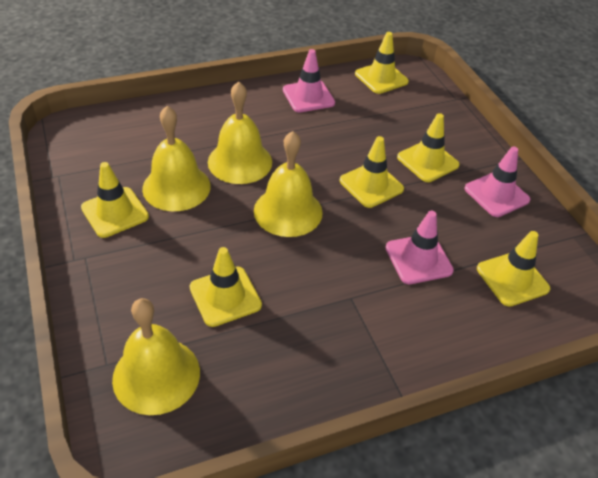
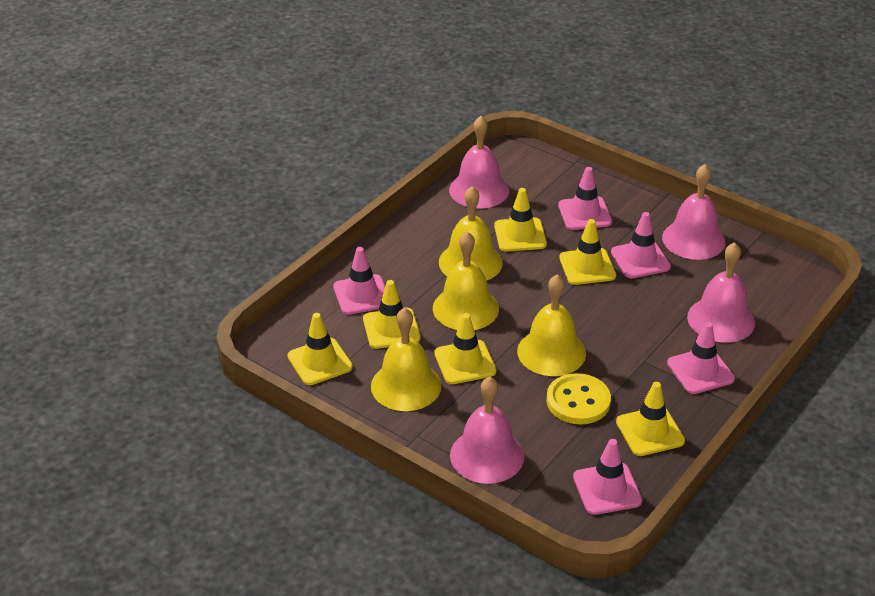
pink bell: none = 0 -> [449,116,509,209] [450,377,524,484] [662,164,726,260] [687,242,755,343] = 4
pink traffic cone: [283,49,335,112] [385,211,454,284] [464,146,530,217] = 3 -> [333,247,385,315] [558,167,612,230] [573,439,642,515] [611,212,671,278] [667,322,735,394] = 5
yellow button: none = 0 -> [546,373,611,424] = 1

